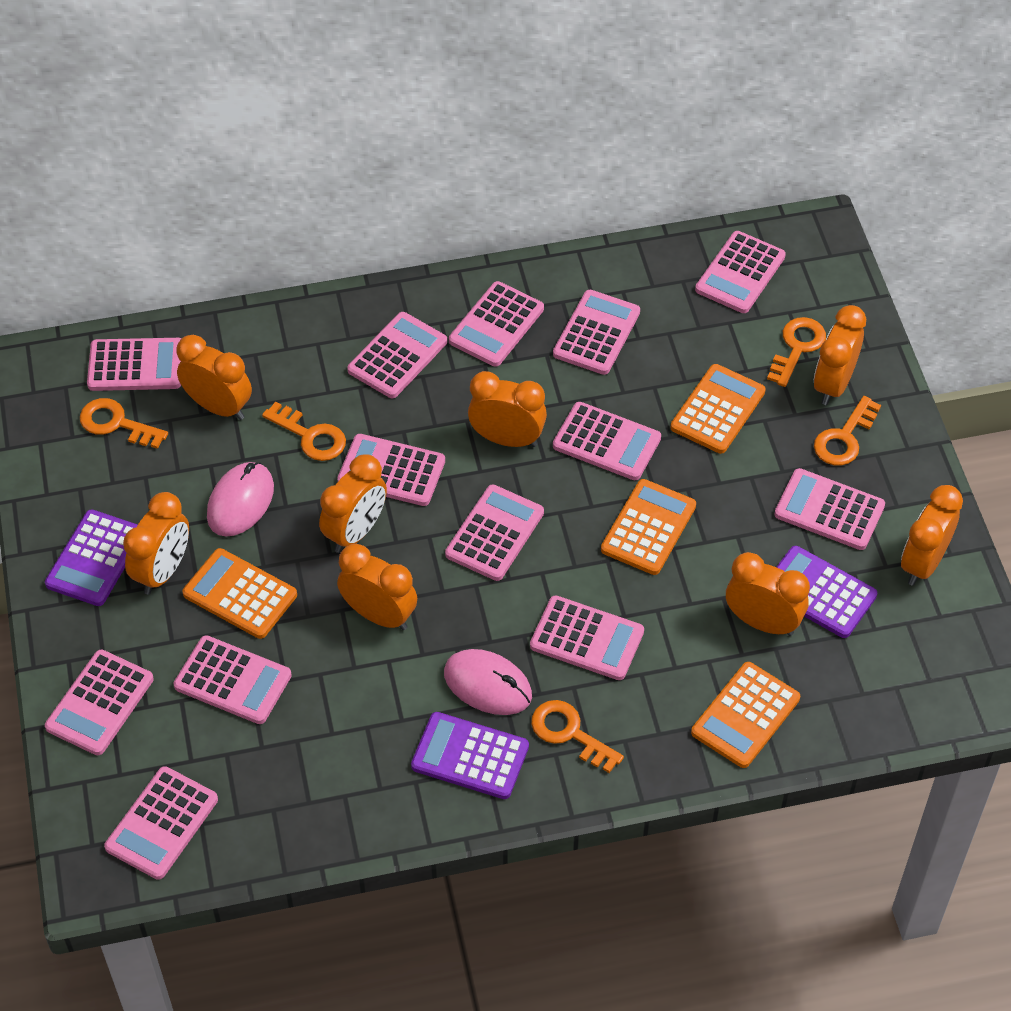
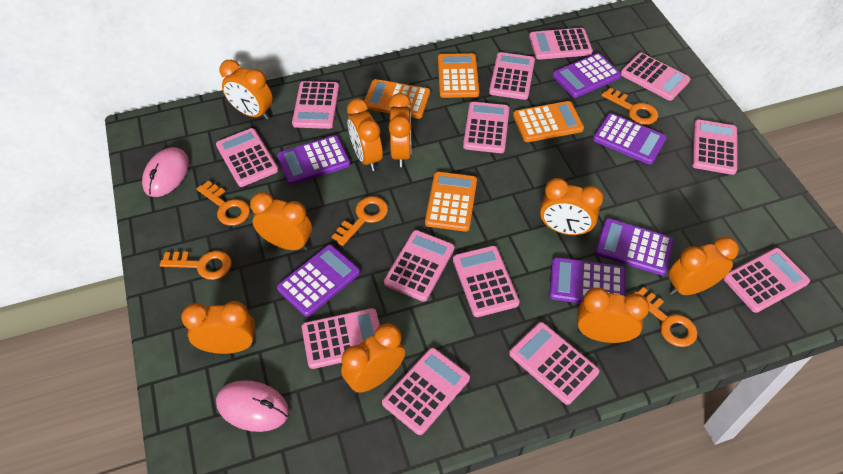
orange clock: [123,492,189,594] [176,335,252,420] [319,454,387,553] [337,544,417,630] [468,371,547,447] [726,552,810,636] [814,305,866,405] [901,485,963,586] = 8 -> [181,301,255,354] [219,60,273,120] [250,192,312,251] [341,323,405,393] [347,98,383,171] [388,93,411,167] [540,178,604,236] [577,288,650,343] [669,236,739,295] = 9
purple calculator: [45,509,138,606] [411,712,529,799] [777,546,877,638] = 3 -> [277,135,351,185] [277,245,360,317] [549,257,625,303] [553,53,621,98] [593,113,667,165] [595,218,674,275] = 6

